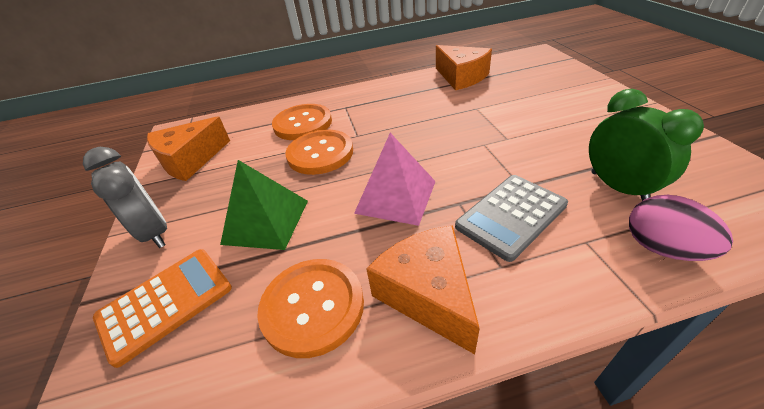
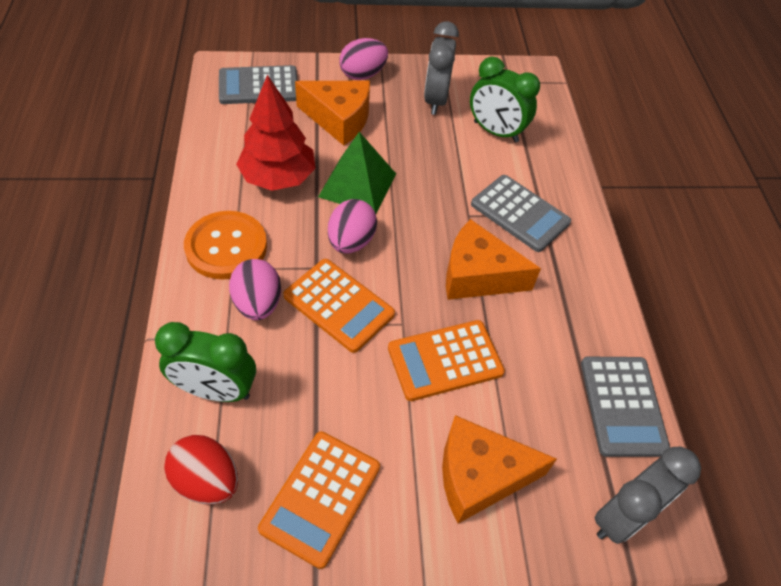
green clock: [589,89,704,201] = 1 -> [155,322,256,402] [470,57,540,143] = 2
grey calculator: [455,175,568,262] = 1 -> [219,65,298,104] [471,175,571,252] [581,357,670,457] = 3
grey clock: [83,147,167,248] = 1 -> [424,21,459,115] [595,446,701,544] = 2
orange button: [257,259,364,358] [272,104,332,140] [285,130,353,175] = 3 -> [184,211,267,279] = 1
orange calculator: [93,249,232,368] = 1 -> [258,432,380,569] [284,259,395,353] [388,320,505,401] = 3
pink egg: [629,195,733,261] = 1 -> [229,259,281,320] [328,199,377,253] [339,38,388,80] = 3
pink pyramid: [354,133,436,226] = 1 -> none = 0
red egg: none = 0 -> [164,435,238,505] = 1
red tree: none = 0 -> [236,75,316,191] = 1

